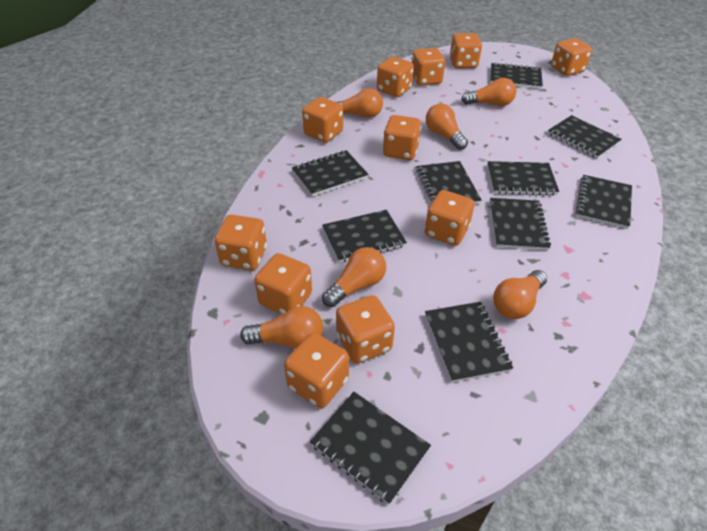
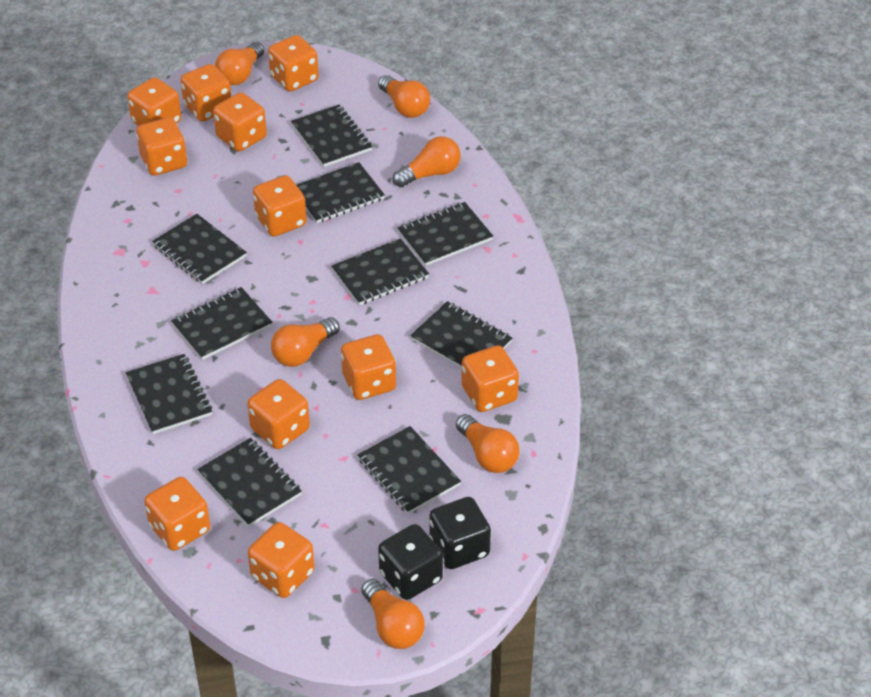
black dice: none = 0 -> [378,524,443,600] [429,497,491,569] = 2

